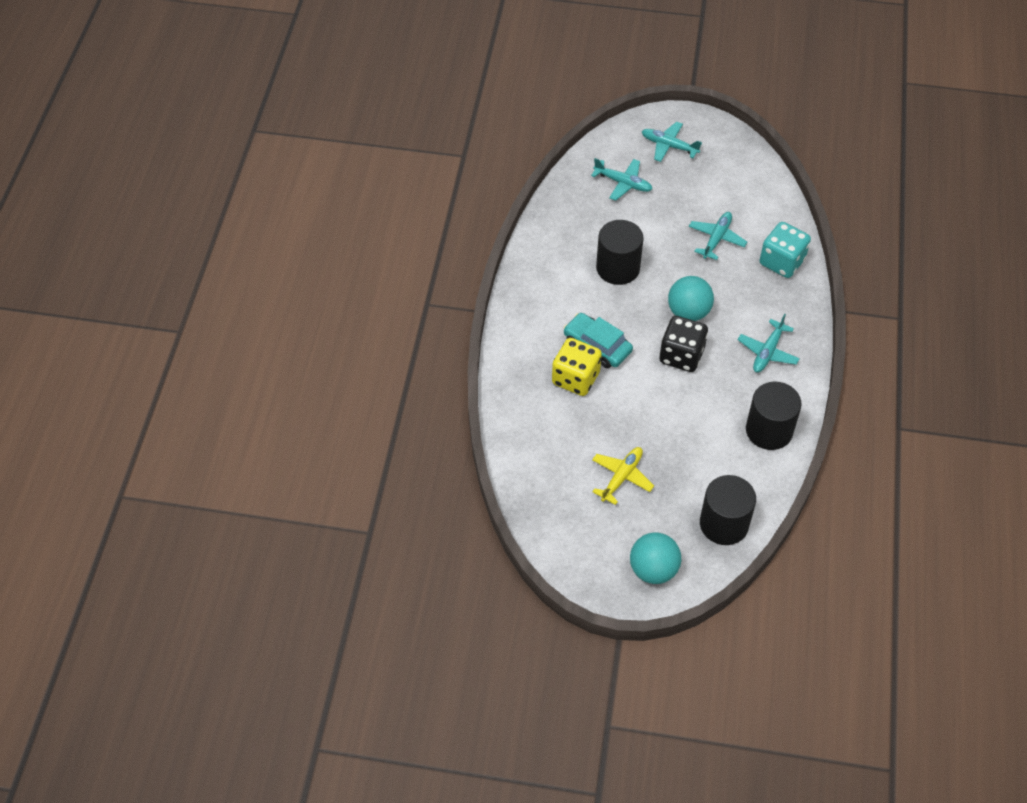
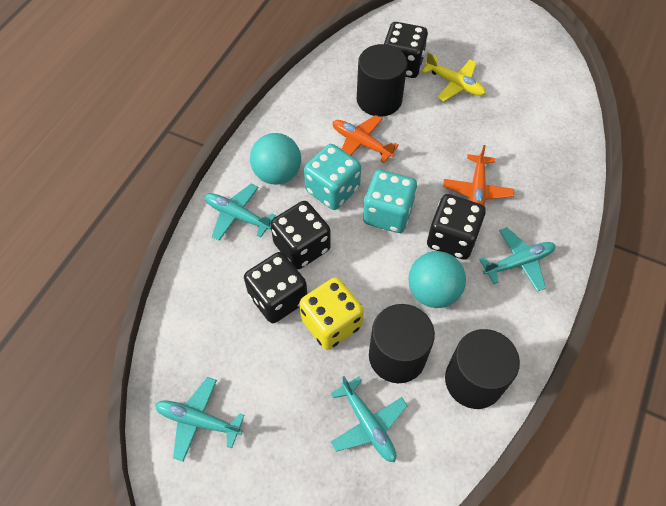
black dice: [659,316,708,372] = 1 -> [244,252,307,323] [270,201,331,270] [384,22,428,78] [427,194,486,260] = 4
orange plane: none = 0 -> [333,115,399,163] [443,145,514,206] = 2
turquoise car: [563,313,633,368] = 1 -> none = 0
turquoise dice: [760,222,811,278] = 1 -> [304,144,361,210] [363,170,417,233] = 2

